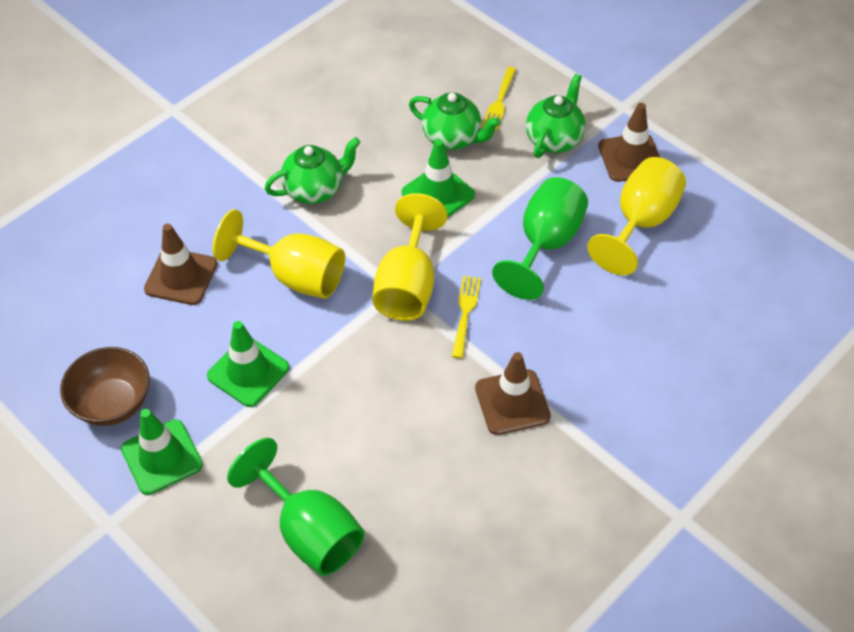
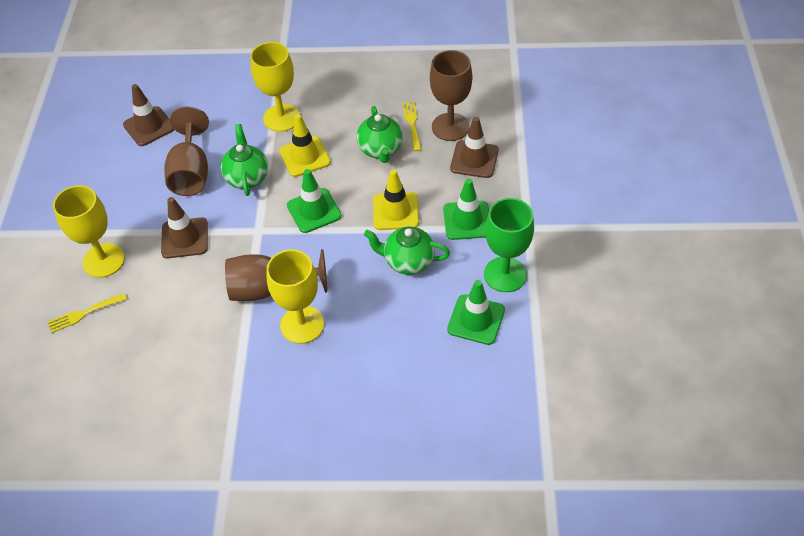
brown bowl: [60,347,150,426] = 1 -> none = 0
brown goblet: none = 0 -> [164,107,209,196] [225,249,327,301] [430,50,472,141] = 3
green goblet: [227,438,365,576] [492,177,588,300] = 2 -> [484,198,534,292] = 1
yellow traffic cone: none = 0 -> [279,114,331,177] [373,169,419,230] = 2

